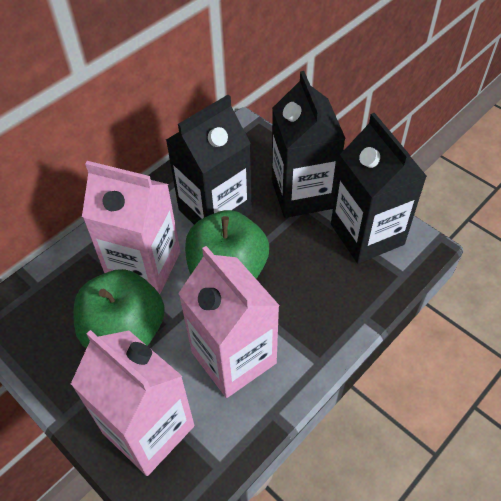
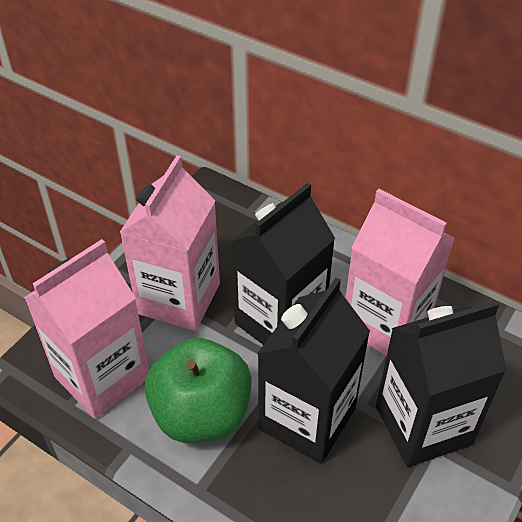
green apple: [74,269,165,348] [185,210,269,279] = 2 -> [144,338,252,443] = 1

